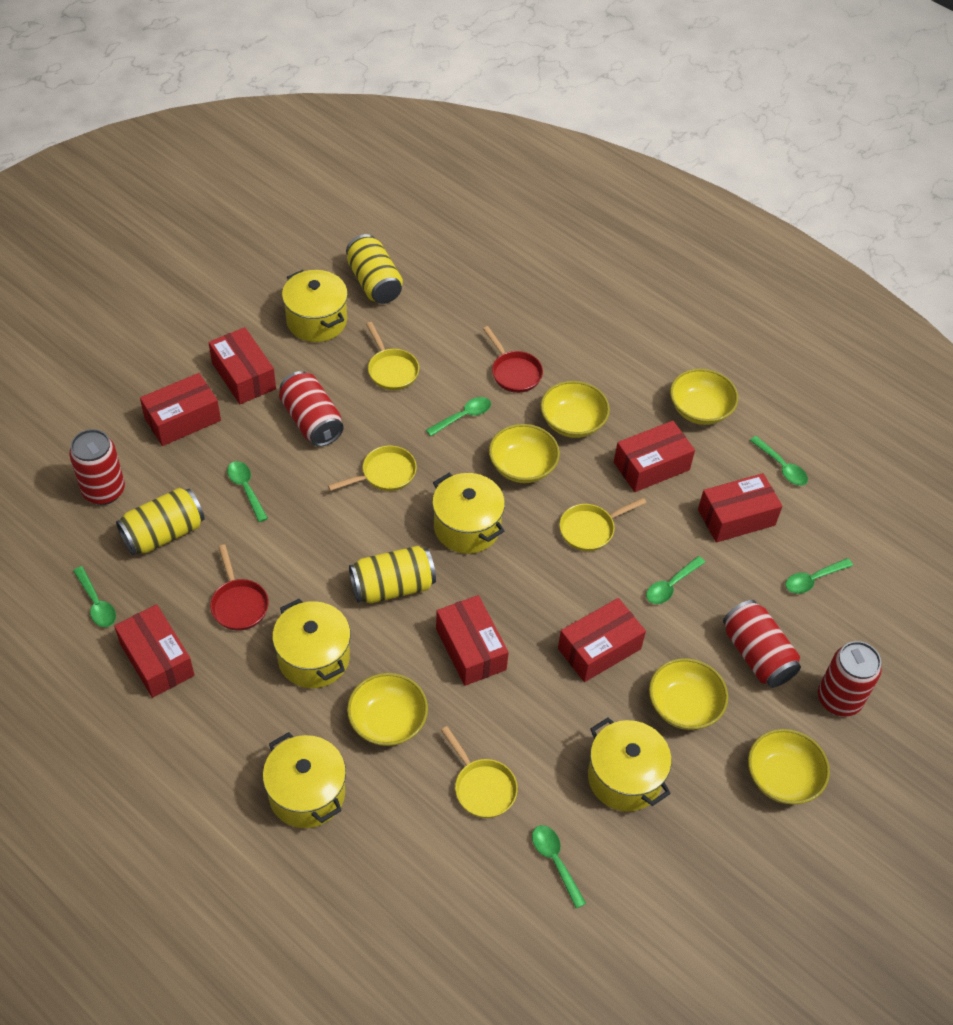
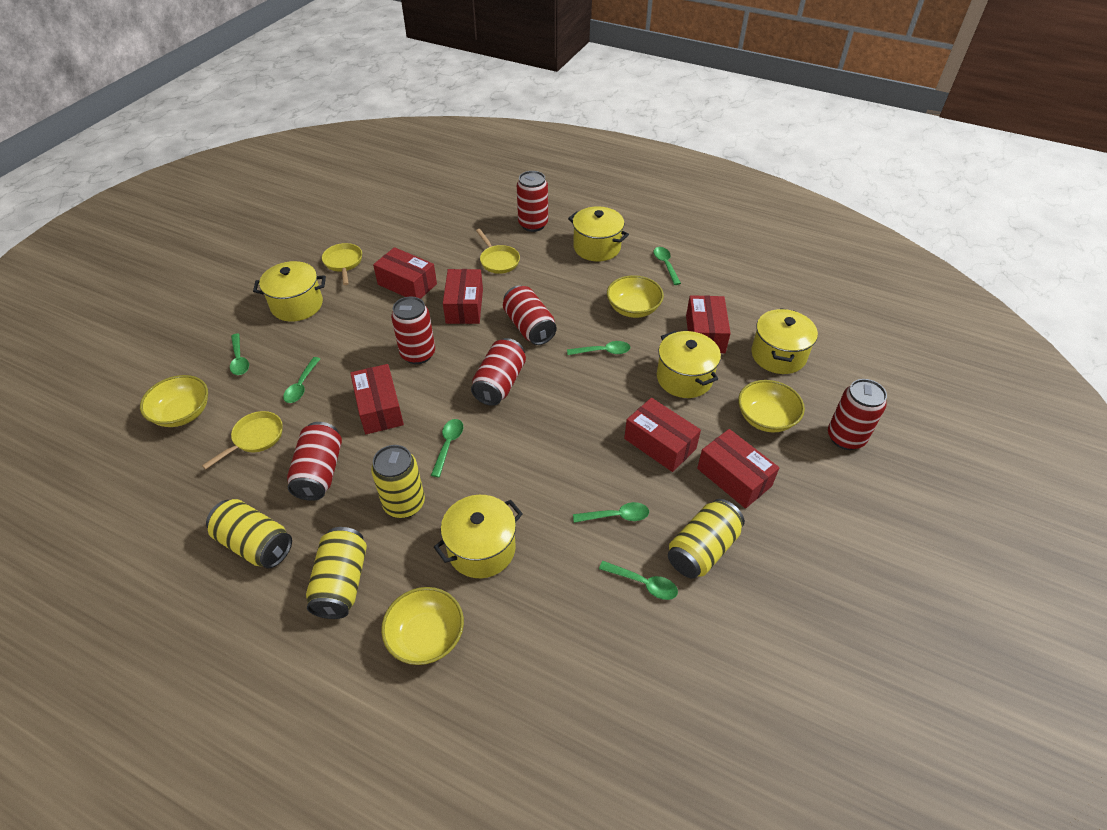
red box: [114,604,195,698] [140,373,221,446] [208,327,276,404] [436,595,509,686] [558,598,646,682] [614,421,695,492] [698,473,783,543] = 7 -> [350,364,404,434] [373,247,437,299] [443,269,483,324] [624,398,701,472] [686,295,731,353] [697,429,779,509] = 6
red can: [69,429,125,505] [279,371,344,447] [723,600,801,688] [818,641,882,716] = 4 -> [287,422,342,501] [391,297,435,364] [471,338,526,406] [503,285,557,345] [517,171,548,232] [828,379,887,450] = 6
red pan: [210,544,269,631] [483,326,543,393] = 2 -> none = 0
yellow bowl: [347,673,428,746] [489,424,560,483] [541,381,610,438] [649,658,728,730] [670,369,738,425] [748,729,830,804] = 6 -> [140,375,208,427] [381,587,464,665] [607,275,664,318] [738,380,805,432] = 4
yellow can: [116,488,205,555] [346,234,403,304] [349,546,436,603] = 3 -> [206,499,292,569] [306,527,367,619] [371,445,425,518] [668,499,745,578] = 4
yellow pan: [328,446,417,491] [366,322,419,390] [441,726,518,818] [559,498,647,551] = 4 -> [202,411,283,469] [322,243,362,285] [476,229,520,274] = 3

